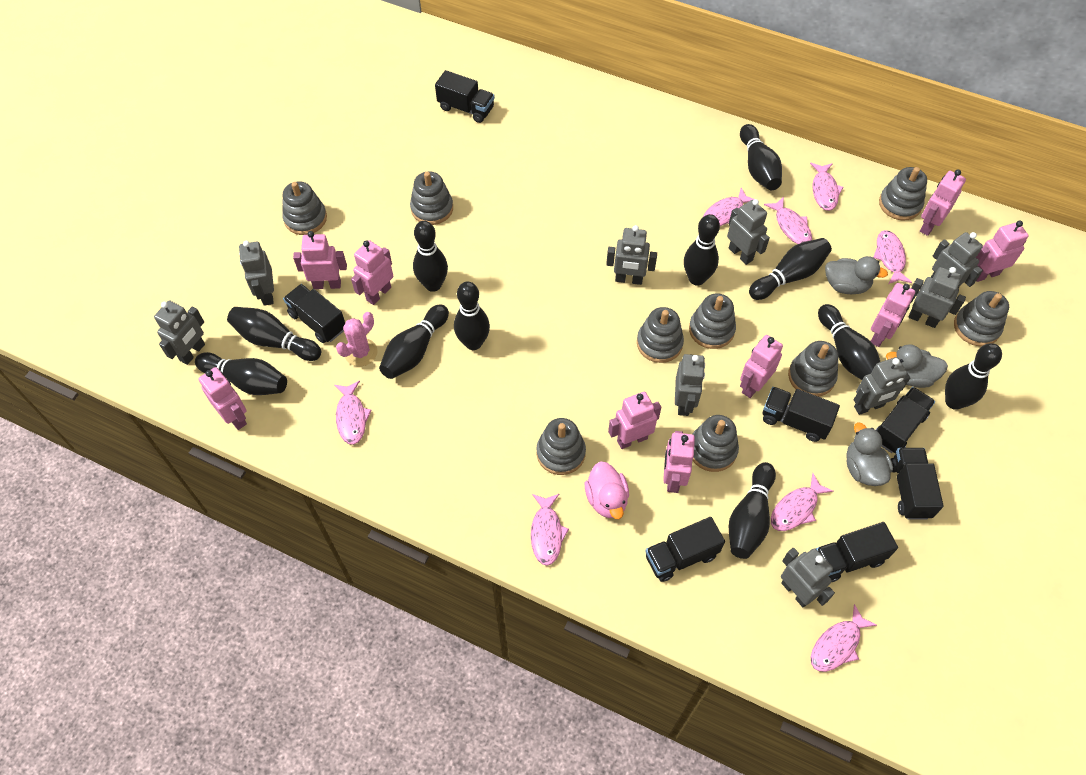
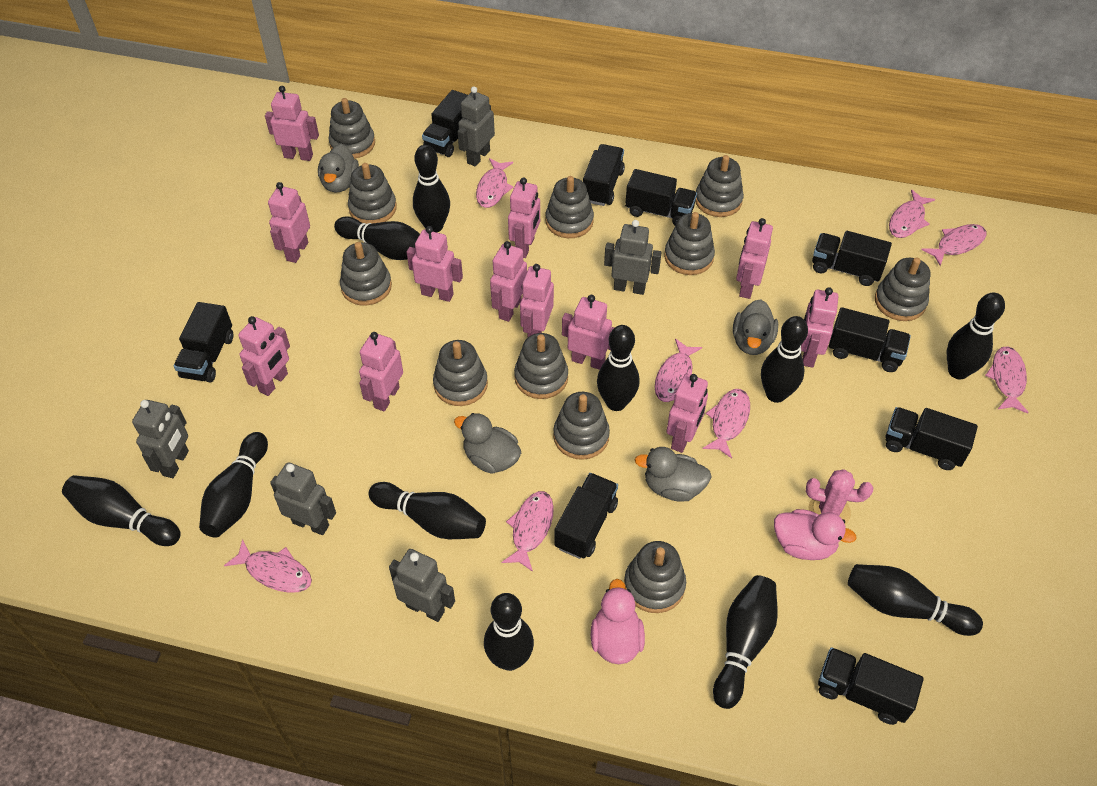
black truck: [283,284,345,343] [435,70,495,123] [645,517,725,582] [763,387,840,442] [816,522,898,582] [876,387,935,454] [891,448,944,520] = 7 -> [174,302,233,383] [422,90,468,157] [554,473,618,559] [583,144,625,206] [625,169,697,226] [812,231,892,286] [818,647,924,725] [829,307,911,372] [885,407,978,470] = 9
grey duck: [825,256,888,294] [846,423,893,486] [886,344,948,388] = 3 -> [318,144,359,193] [454,413,521,474] [635,447,712,502] [733,299,778,355] = 4
grey robot: [154,301,205,365] [239,241,274,306] [606,225,657,285] [675,354,705,416] [727,199,770,265] [781,548,835,608] [854,357,910,415] [908,267,966,328] [931,232,983,288] = 9 -> [132,400,189,478] [270,462,336,535] [389,549,455,622] [457,86,495,166] [604,220,662,295] = 5
grey stacking toy: [282,181,327,235] [410,171,453,225] [536,418,586,475] [637,307,684,363] [689,293,736,349] [693,415,739,472] [788,341,839,397] [879,167,927,221] [954,291,1009,346] = 9 -> [328,98,375,159] [340,242,392,306] [348,163,397,224] [433,340,488,406] [514,333,568,399] [546,176,594,238] [553,392,610,460] [624,541,686,613] [664,212,715,275] [695,155,744,217] [875,257,931,321] = 11
pink duck: [585,461,629,519] = 1 -> [591,579,645,664] [774,509,857,560] = 2
pink robot: [198,367,247,430] [293,231,347,289] [351,240,393,305] [608,392,661,449] [663,431,695,493] [740,335,783,398] [871,283,915,347] [920,170,966,236] [976,221,1029,282] = 9 -> [238,316,290,396] [265,86,319,161] [268,182,310,263] [359,332,403,411] [407,226,463,302] [490,241,527,322] [508,177,540,258] [520,264,554,337] [562,295,614,370] [667,374,708,453] [736,218,773,299] [801,287,838,368] = 12

